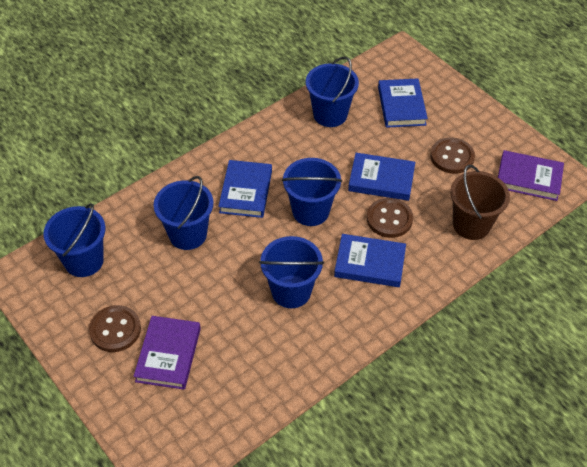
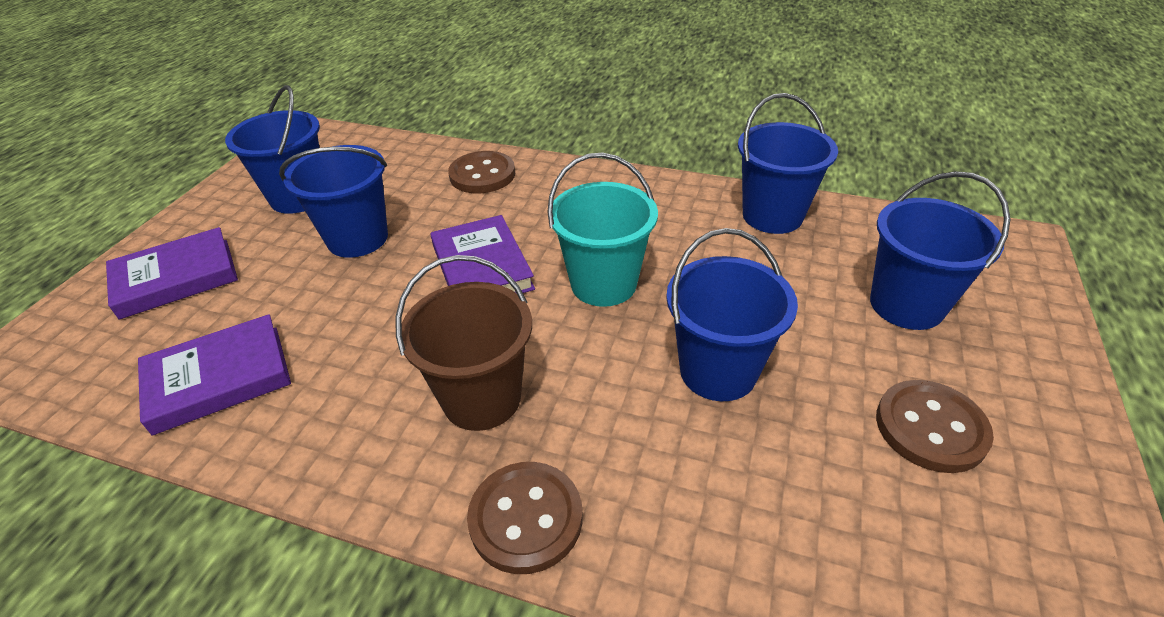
blue book: [218,160,272,218] [334,234,406,287] [348,153,415,201] [378,78,428,128] = 4 -> none = 0
purple book: [133,316,201,390] [498,150,564,201] = 2 -> [106,227,238,320] [138,314,291,435] [431,215,535,293] = 3
turquoise bucket: none = 0 -> [547,152,658,307] = 1

